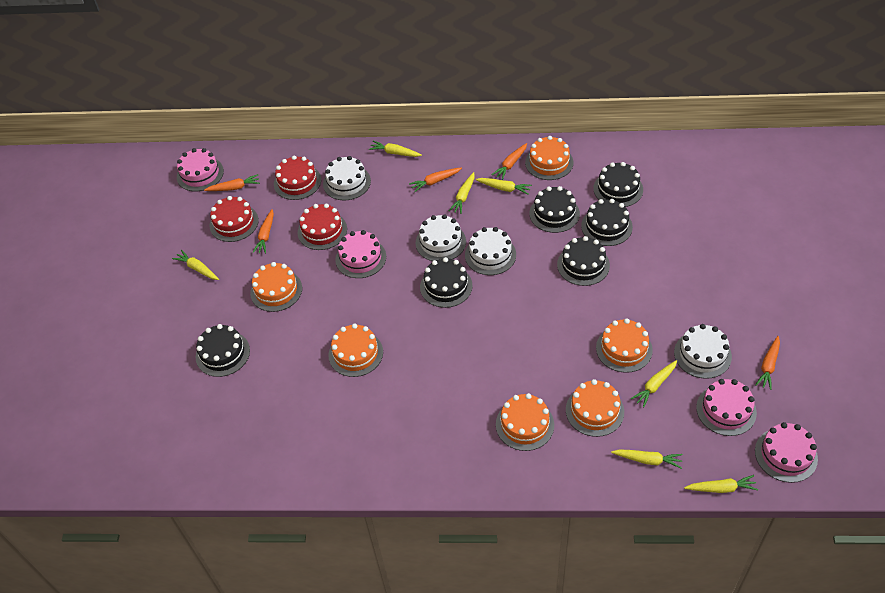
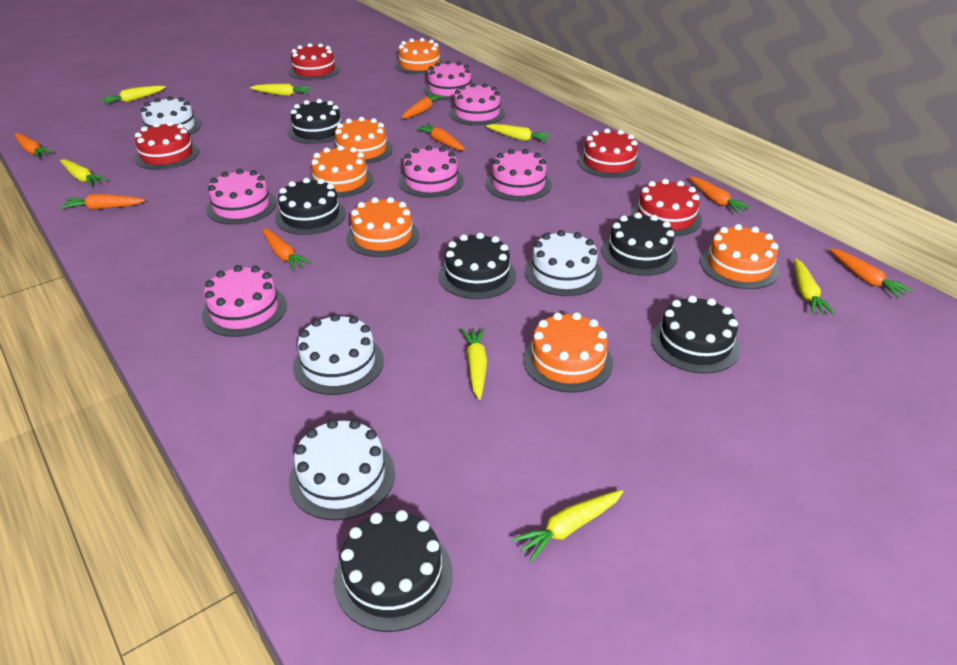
orange carrot: [204,174,260,191] [252,209,274,254] [409,167,462,192] [491,143,527,180] [755,336,780,390] = 5 -> [14,133,54,159] [60,194,146,210] [262,228,312,271] [402,93,444,119] [415,123,465,150] [689,176,752,214] [830,248,913,298] = 7
pink cake: [177,148,224,191] [335,230,386,278] [696,379,757,436] [755,422,818,483] = 4 -> [202,265,287,337] [206,169,277,225] [398,146,464,198] [424,61,472,100] [449,83,505,126] [486,149,551,201] = 6
red cake: [209,196,259,242] [274,156,321,200] [298,204,347,250] = 3 -> [134,121,199,170] [289,43,340,80] [578,128,641,178] [631,179,702,236] = 4

